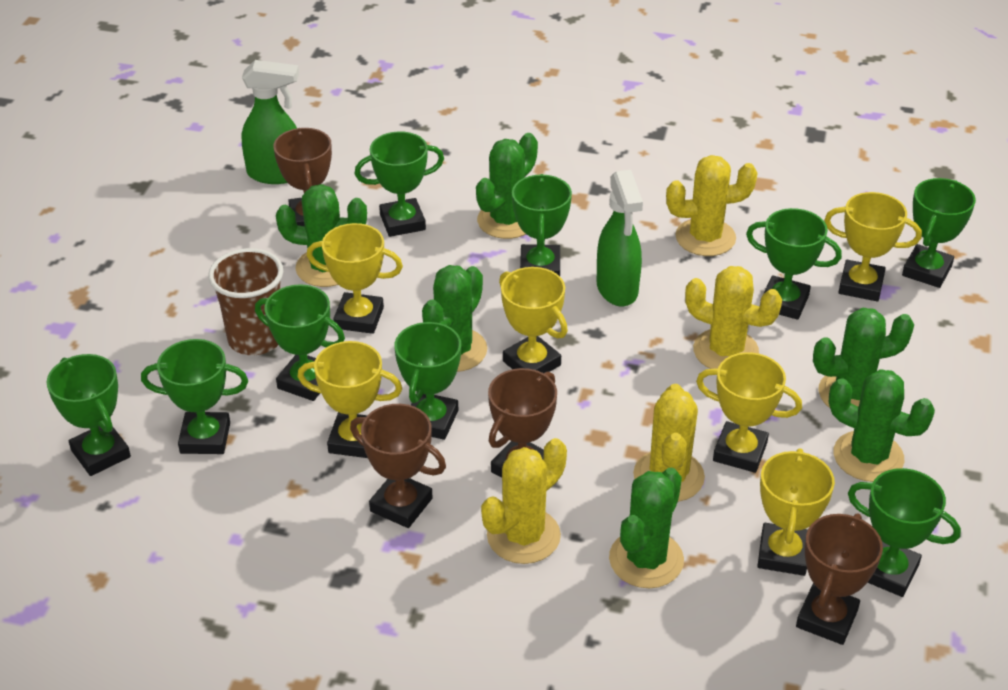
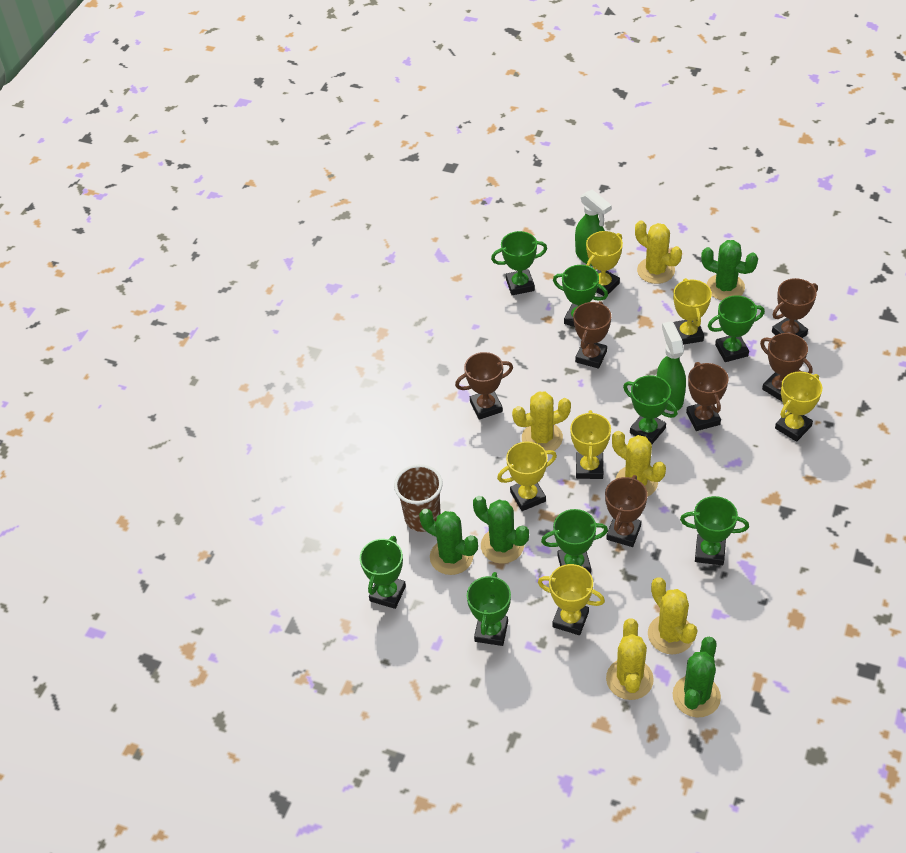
brown trophy: [273,128,332,226] [350,404,446,528] [488,368,557,478] [796,513,883,645] = 4 -> [455,352,513,420] [573,301,611,369] [605,475,648,547] [686,362,729,431] [760,333,813,401] [772,278,818,338] = 6
green cactus: [276,184,367,287] [422,265,487,372] [476,133,538,239] [609,468,684,588] [813,308,914,408] [829,369,935,482] = 6 -> [419,509,478,575] [473,496,529,564] [673,637,721,717] [701,240,758,300] = 4
green trophy: [47,354,131,476] [141,339,248,454] [255,284,345,401] [355,131,444,237] [394,321,461,440] [512,174,572,276] [746,208,842,320] [848,468,961,597] [902,178,976,288] = 9 -> [360,536,406,609] [467,572,511,646] [491,231,547,295] [541,509,608,574] [553,265,608,327] [623,375,678,444] [680,496,749,565] [708,296,765,362] = 8
yellow cactus: [481,438,567,564] [633,384,705,502] [666,155,757,256] [685,266,782,369] = 4 -> [512,392,571,451] [606,618,654,700] [612,431,666,497] [635,220,682,284] [648,577,698,654] = 5

